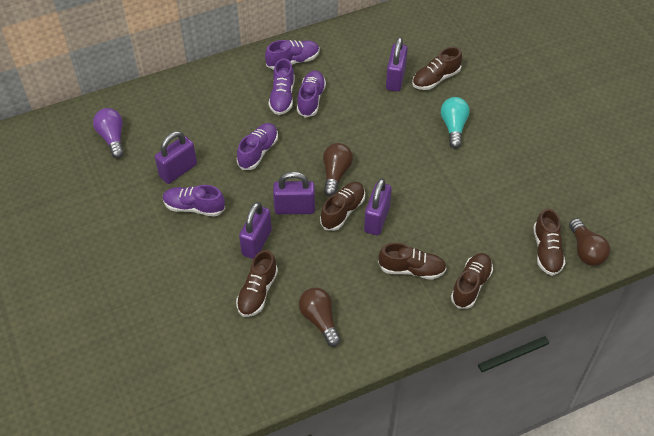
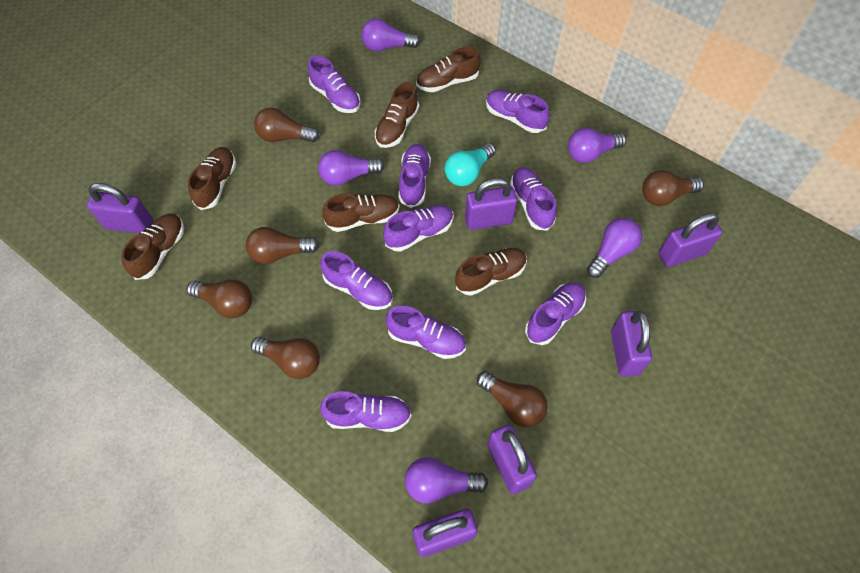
brown light bulb: [299,287,341,347] [323,143,353,197] [569,218,610,266] = 3 -> [187,279,252,318] [246,227,319,264] [251,337,320,379] [254,107,320,142] [477,371,548,427] [642,170,704,206] = 6
purple light bulb: [93,108,124,159] = 1 -> [318,150,385,186] [361,18,420,52] [405,457,488,504] [568,128,626,163] [587,218,642,278] = 5
purple padlock: [155,131,197,184] [239,202,272,259] [273,172,315,214] [364,178,392,235] [386,37,408,92] = 5 -> [87,183,153,233] [413,509,478,557] [465,178,517,230] [487,425,537,494] [611,310,652,377] [658,213,722,267] = 6
purple shoe: [163,185,225,217] [237,123,278,170] [265,40,319,70] [268,58,295,115] [297,70,326,118] = 5 -> [308,56,361,113] [320,251,393,310] [320,391,411,432] [383,205,454,252] [385,306,466,359] [399,144,431,208] [486,90,550,133] [510,167,557,231] [525,282,586,345] = 9

